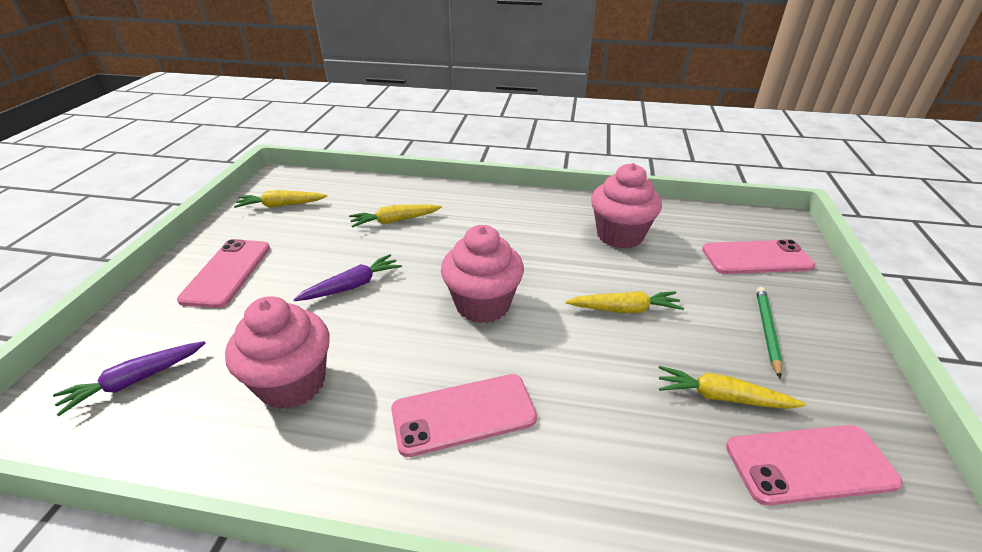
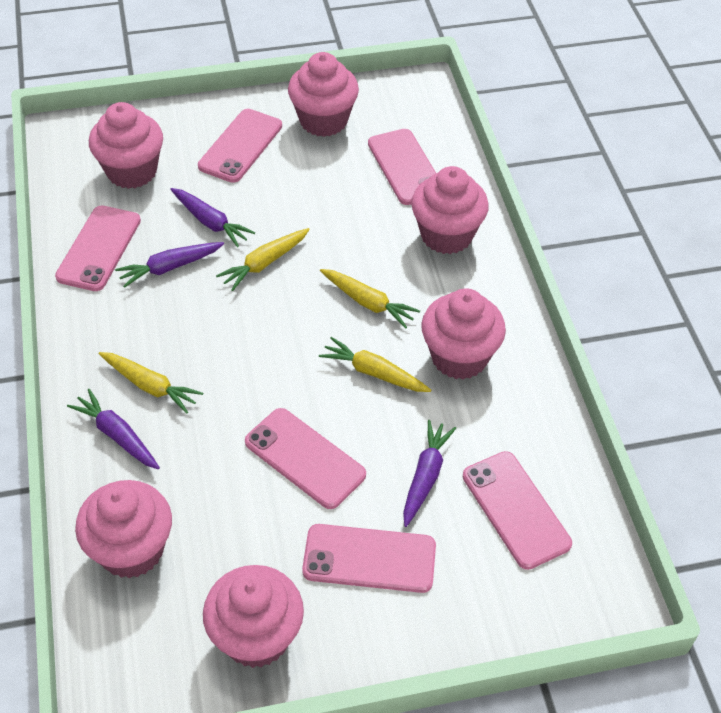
green pencil: [756,287,783,378] = 1 -> none = 0
pink cupcake: [225,296,330,409] [441,225,524,323] [591,163,662,248] = 3 -> [75,480,172,579] [89,102,163,189] [203,565,304,668] [288,52,359,137] [411,166,489,254] [421,288,506,380] = 6
pink phone: [177,239,270,308] [391,374,537,457] [702,239,815,274] [726,425,903,506] = 4 -> [55,205,141,291] [198,109,282,183] [245,408,366,509] [302,524,436,593] [368,129,436,205] [463,451,572,570] = 6
purple carrot: [53,341,206,417] [293,254,402,301] = 2 -> [67,389,160,469] [115,242,224,288] [170,188,255,247] [403,420,456,527] = 4

